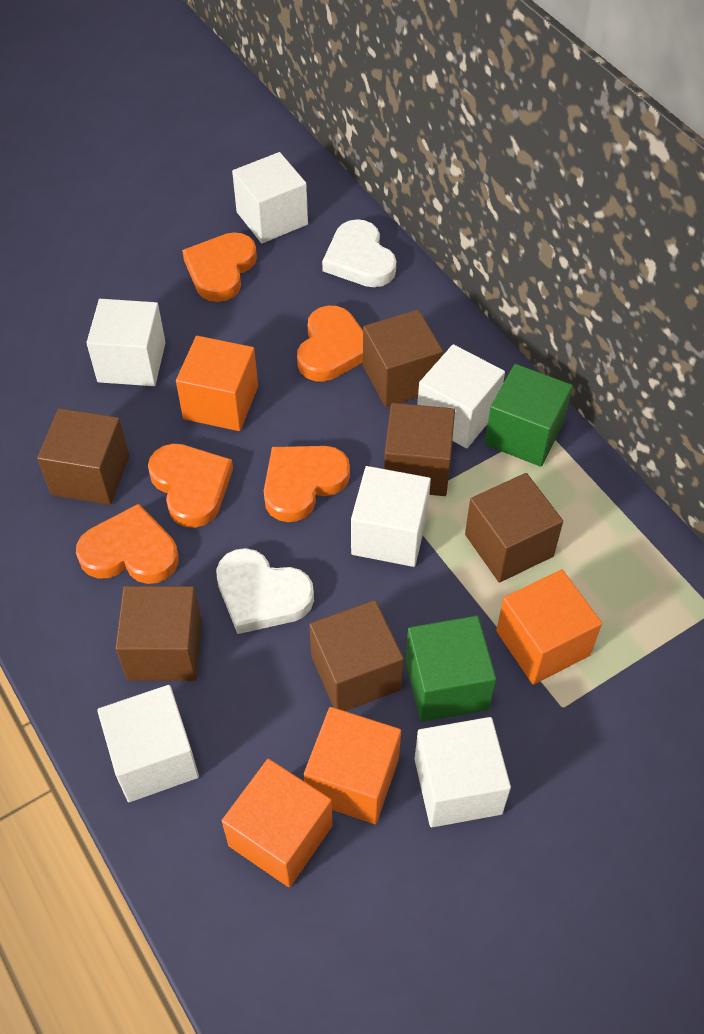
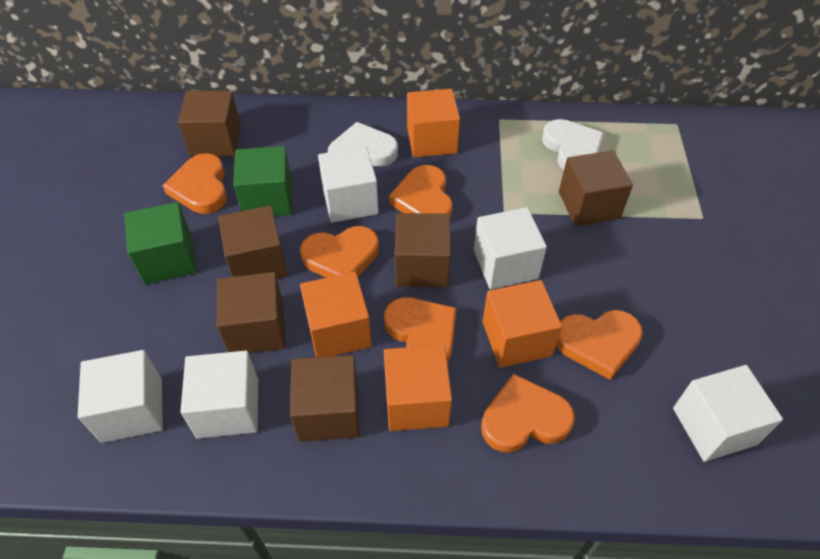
orange heart: [76,504,179,584] [148,444,233,528] [182,232,257,302] [264,446,350,522] [297,306,363,382] = 5 -> [162,153,227,214] [300,226,379,278] [384,297,457,364] [389,165,452,218] [481,374,575,452] [556,310,643,380] = 6
white cube: [86,299,166,386] [97,685,199,802] [232,152,308,243] [351,466,431,567] [415,717,511,827] [417,344,505,448] = 6 -> [78,350,163,443] [180,351,258,439] [318,146,379,223] [474,207,547,289] [673,365,783,462] = 5

